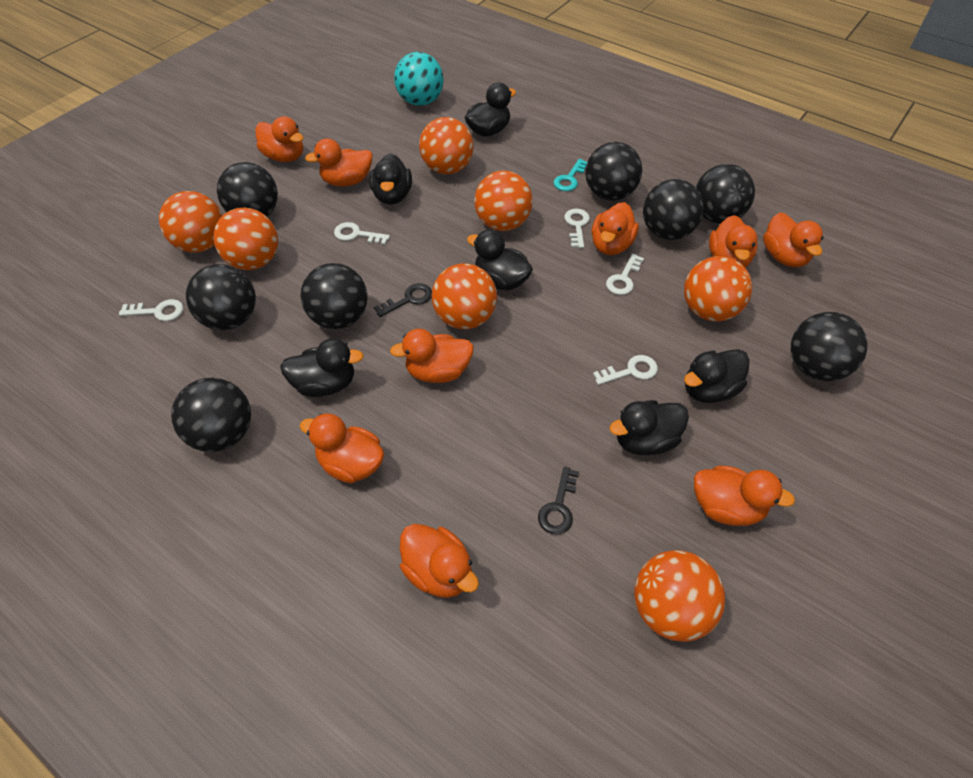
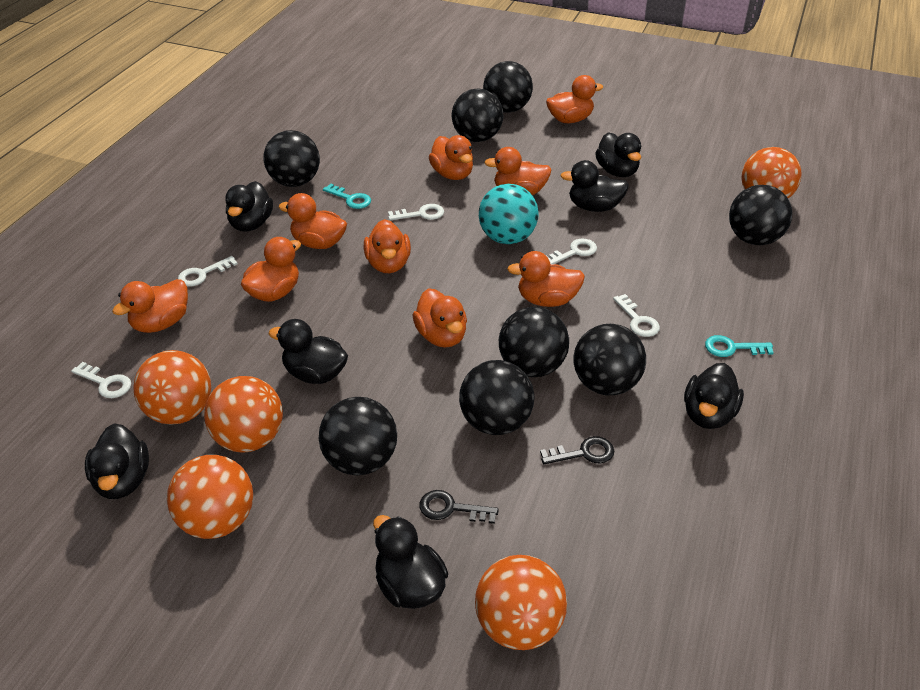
black duck: [280,338,364,397] [369,153,412,205] [465,83,516,136] [467,230,533,291] [609,400,689,455] [684,349,750,403] = 6 -> [85,423,149,499] [225,181,273,231] [268,319,348,384] [373,515,448,609] [560,160,629,212] [595,132,641,177] [684,363,744,429] = 7
orange ball: [159,191,222,253] [214,207,278,270] [419,117,473,174] [432,263,497,329] [474,171,533,231] [634,550,725,642] [684,256,752,322] = 7 -> [133,350,211,424] [167,455,253,539] [204,376,283,453] [475,555,567,650] [742,147,802,198] = 5
turquoise key: [553,159,587,191] = 1 -> [323,184,371,209] [705,335,774,357] = 2

